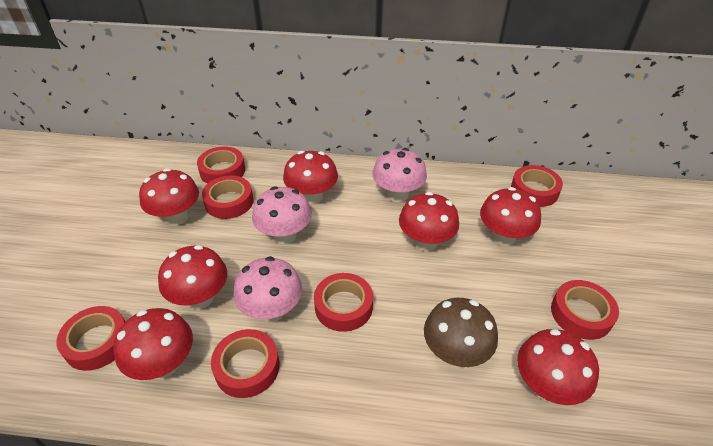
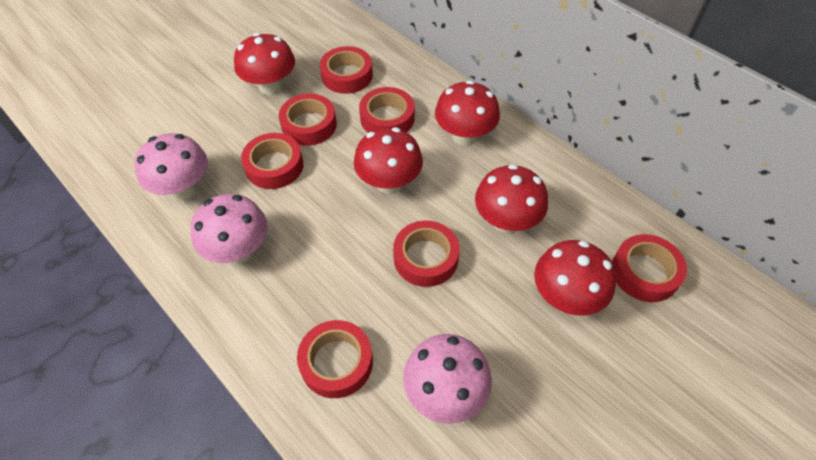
brown mushroom: [424,298,498,367] = 1 -> none = 0
red mushroom: [113,308,193,380] [139,168,199,226] [158,245,227,309] [283,151,338,204] [399,192,459,251] [480,187,541,246] [517,329,599,405] = 7 -> [234,33,295,95] [354,127,423,194] [435,80,500,146] [475,164,548,234] [534,240,616,316] = 5

